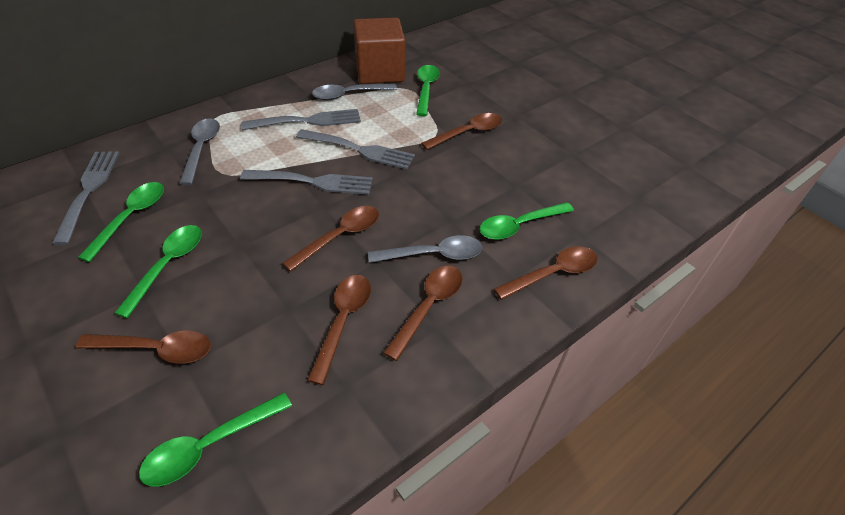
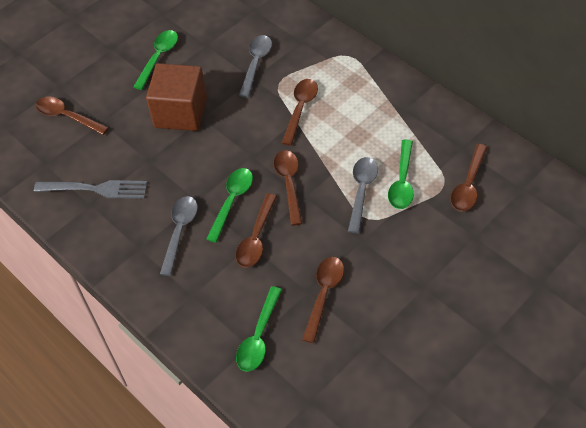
green spoon: [78,182,164,262] [115,225,202,318] [139,393,292,487] [416,65,440,116] [480,202,574,240] = 5 -> [133,30,178,90] [206,168,253,243] [236,286,282,372] [388,139,414,209] = 4
grey fork: [52,152,120,245] [240,170,373,195] [241,109,361,130] [296,129,415,169] = 4 -> [34,180,147,199] = 1

